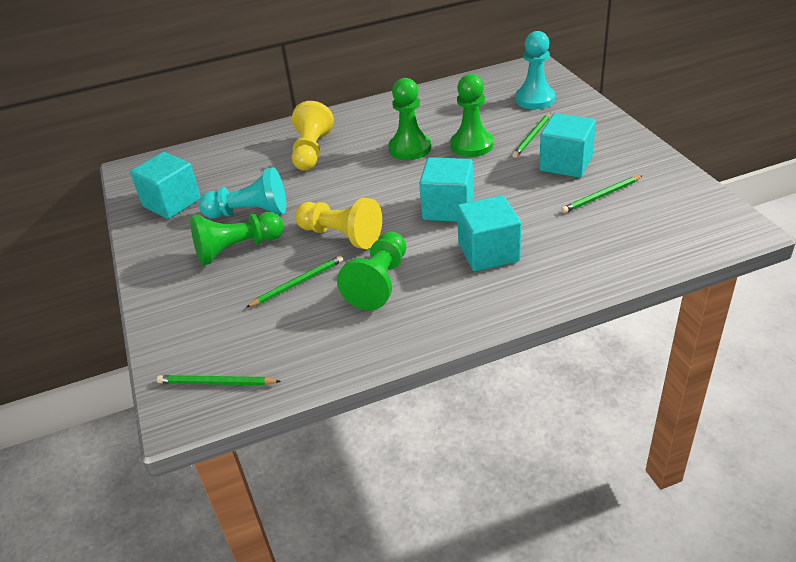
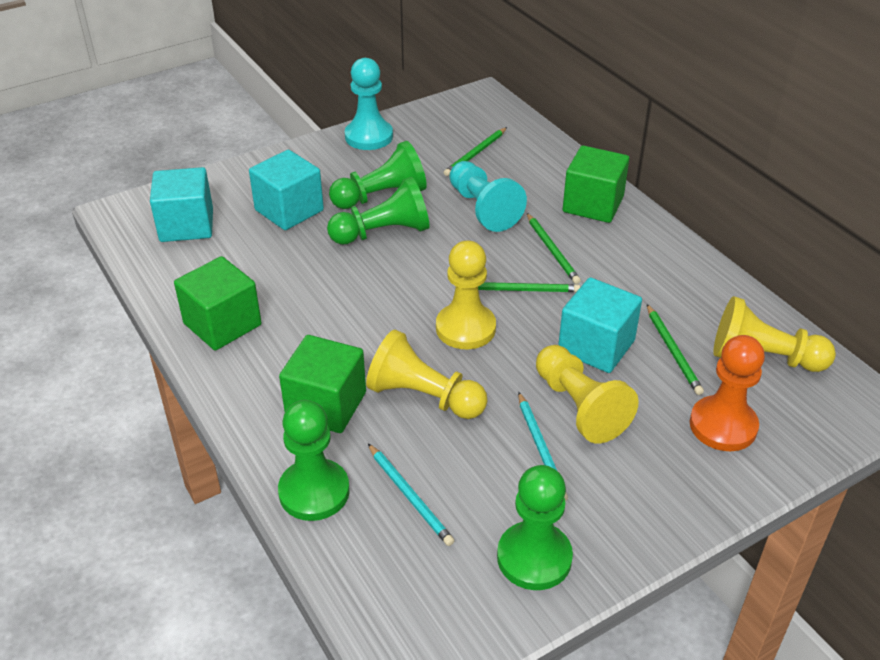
green cube: none = 0 -> [174,256,261,350] [279,335,366,433] [563,145,629,223] = 3
orange pawn: none = 0 -> [690,335,765,451] = 1
turquoise cube: [130,152,201,219] [419,157,474,222] [457,195,521,271] [539,113,596,178] = 4 -> [150,167,213,242] [249,150,324,230] [558,277,642,373] = 3
turquoise pencil: none = 0 -> [368,444,454,546] [518,392,568,501] = 2
yellow pawn: [292,101,334,171] [295,198,382,249] = 2 -> [366,329,487,419] [436,240,496,349] [536,345,639,444] [713,296,836,372] = 4

